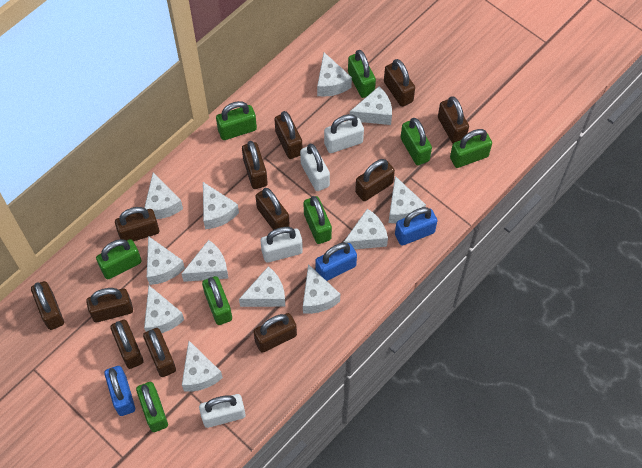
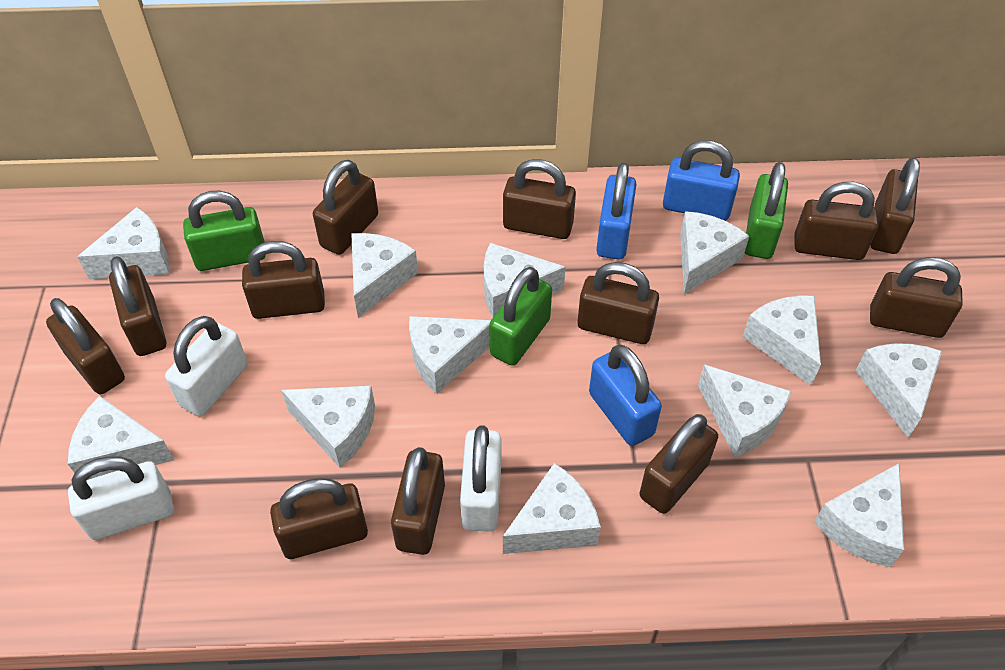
green padlock: [96,239,142,279] [136,382,168,432] [202,276,232,325] [216,101,257,140] [303,196,332,244] [348,50,376,98] [401,118,432,165] [450,129,492,168] = 8 -> [183,191,266,271] [489,267,552,366] [745,162,788,259] = 3
white padlock: [199,394,246,428] [260,227,303,263] [300,144,330,191] [324,114,364,153] = 4 -> [68,456,174,540] [165,316,248,416] [460,425,501,532] = 3

